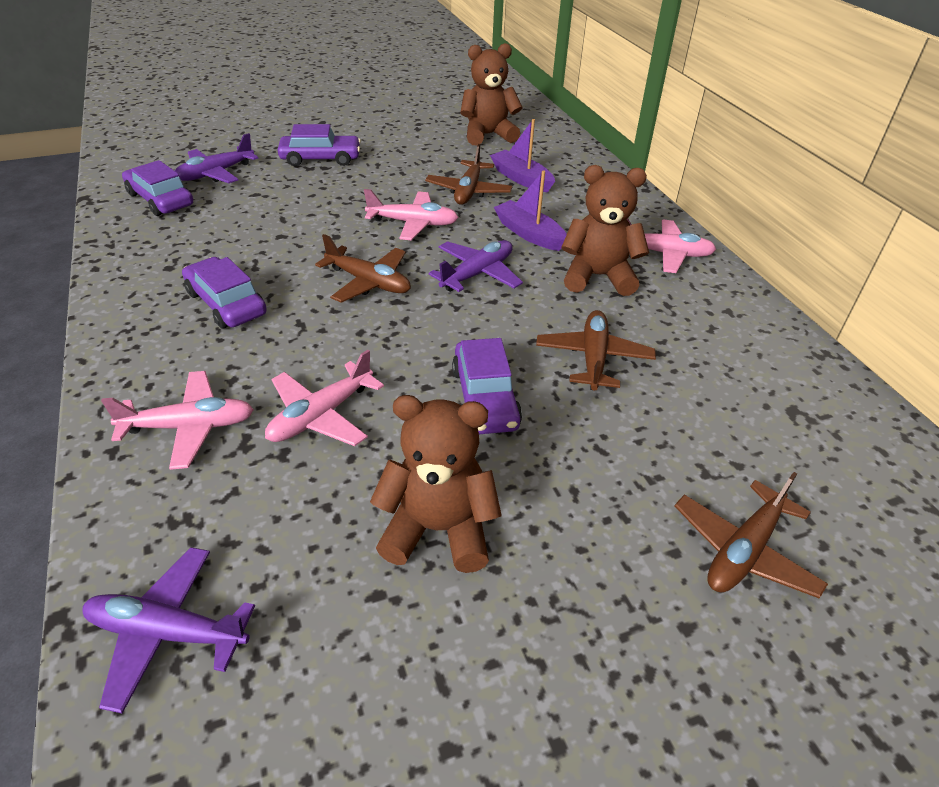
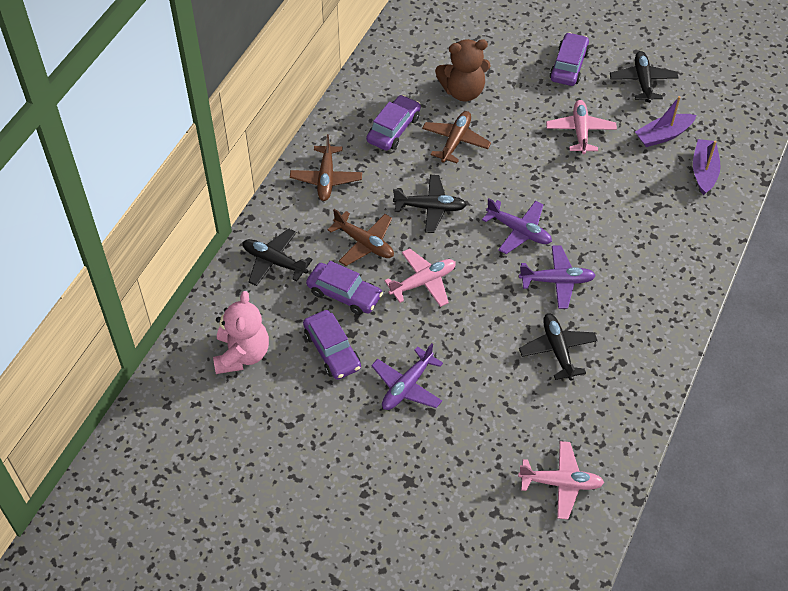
black plane: none = 0 -> [243,228,313,286] [393,175,467,233] [519,313,598,381] [610,51,679,103] = 4
brown plane: [315,234,411,303] [425,144,512,205] [536,310,656,391] [674,472,828,598] = 4 -> [290,134,362,201] [328,209,394,266] [422,111,491,163] = 3
brown teddy bear: [370,395,502,573] [460,43,523,145] [561,165,649,296] = 3 -> [435,39,490,101] = 1
pink plane: [101,371,254,470] [265,350,384,446] [364,189,459,240] [627,218,716,273] = 4 -> [384,248,456,307] [518,441,604,519] [546,100,617,154] = 3
pink teddy bear: none = 0 -> [213,291,269,374] = 1

